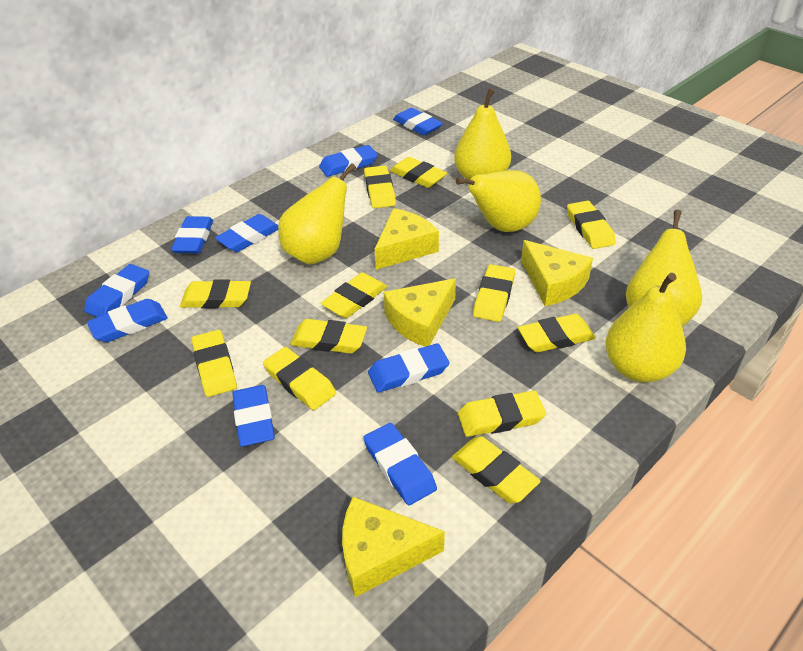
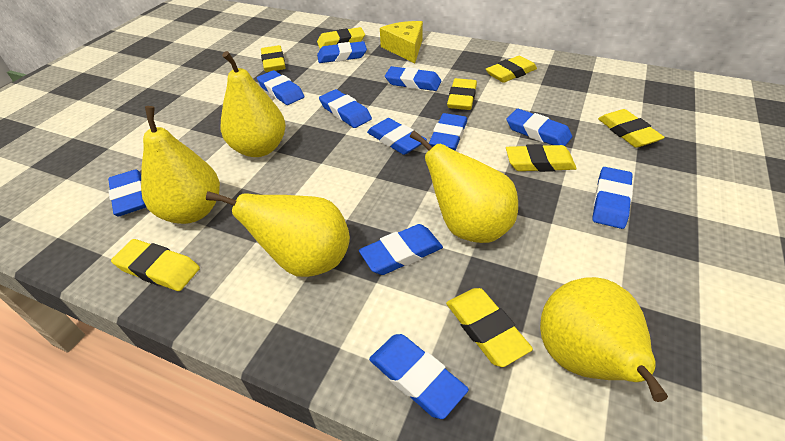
blue eraser: [84,264,149,317] [87,299,168,342] [171,216,213,254] [215,214,278,252] [232,385,275,447] [319,145,378,177] [363,423,437,505] [368,343,450,392] [393,108,443,135] = 9 -> [108,169,146,216] [257,70,305,105] [317,41,367,63] [319,89,372,128] [359,224,443,275] [367,118,427,155] [369,334,469,419] [385,66,441,91] [429,113,467,151] [506,109,572,146] [592,167,633,229] = 11
yellow cheese: [342,497,445,597] [375,208,439,270] [384,278,456,347] [521,240,593,306] = 4 -> [380,21,423,64] = 1
yellow eraser: [180,279,251,309] [191,330,237,397] [263,347,336,410] [290,319,367,354] [321,272,387,318] [364,166,396,208] [390,157,447,188] [452,436,541,503] [458,391,546,437] [473,264,515,322] [518,314,596,352] [567,201,616,249] = 12 -> [111,239,200,291] [261,45,286,72] [317,27,365,49] [446,288,533,367] [447,78,477,110] [486,56,537,83] [506,144,577,172] [598,109,665,148] = 8

